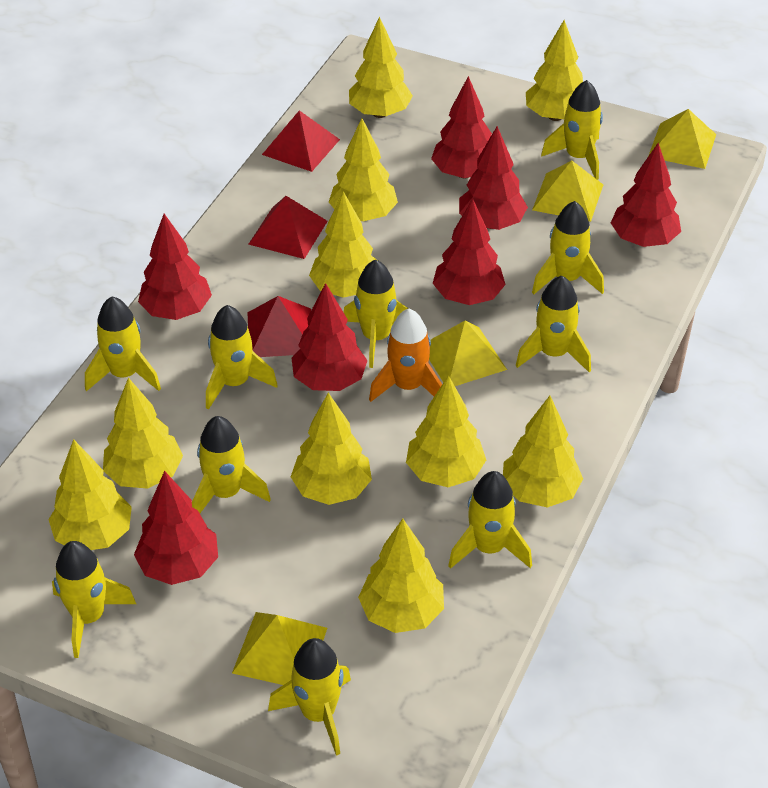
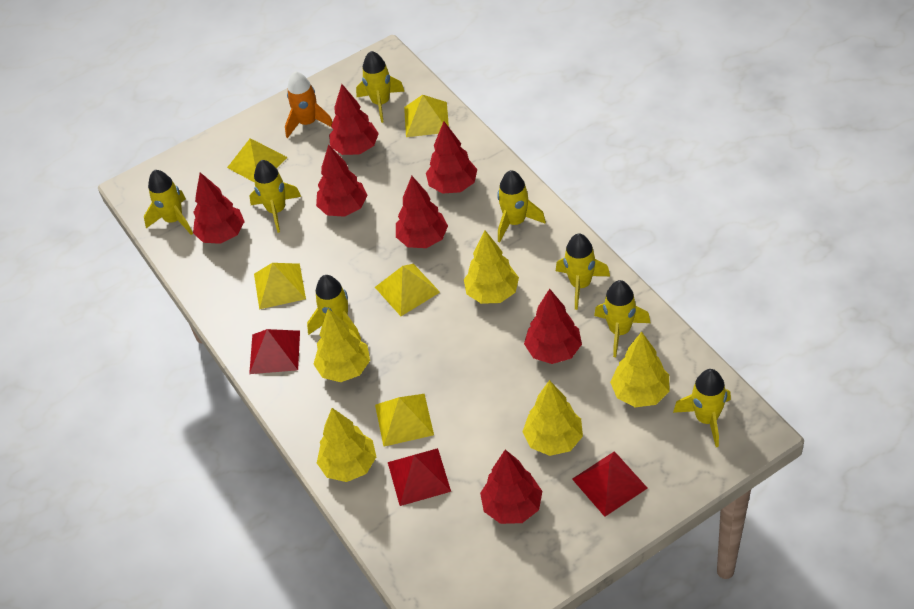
yellow pyramid: [232,612,327,685] [429,321,507,386] [532,160,603,222] [649,109,716,169] = 4 -> [227,138,288,183] [254,263,306,309] [375,264,440,316] [375,394,434,447] [404,95,449,137] = 5
yellow rocket: [52,541,136,658] [85,296,161,391] [192,416,271,513] [206,305,278,410] [268,638,351,756] [344,259,409,368] [448,471,532,569] [516,276,591,372] [532,201,604,294] [541,80,603,180] = 10 -> [144,170,193,235] [249,160,301,233] [307,275,361,340] [356,51,405,123] [497,170,546,242] [556,233,610,310] [594,280,651,357] [673,369,731,447] = 8
yellow tree: [48,439,132,550] [103,377,183,489] [291,393,372,505] [309,191,377,298] [329,118,398,221] [349,17,413,118] [358,519,444,633] [406,376,486,487] [503,396,583,508] [526,20,583,121] = 10 -> [314,308,370,382] [317,408,376,482] [464,230,519,304] [522,380,583,456] [610,332,669,407] = 5

